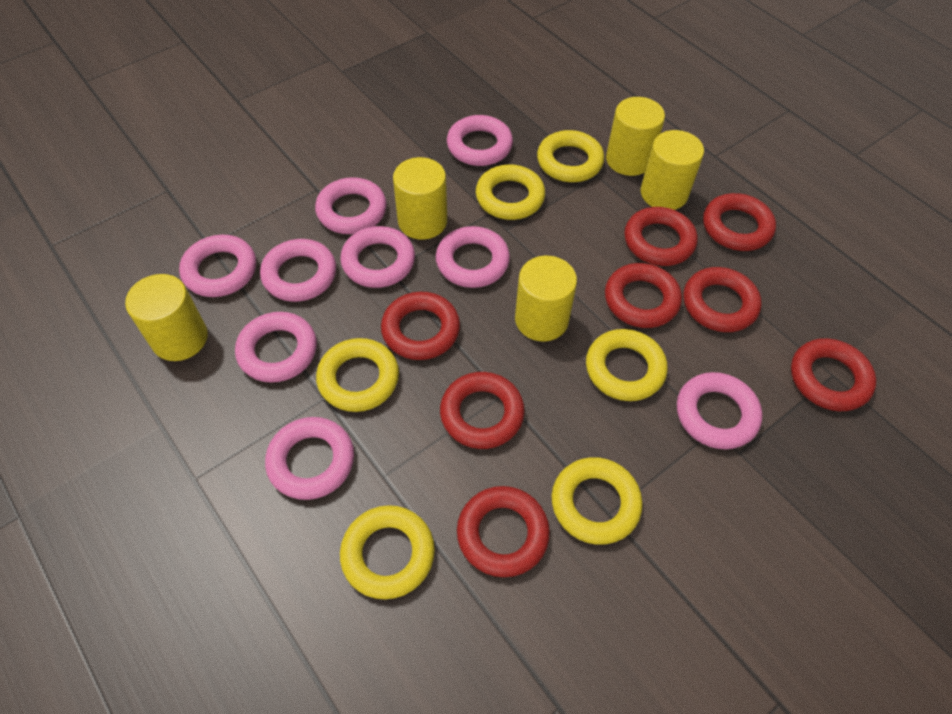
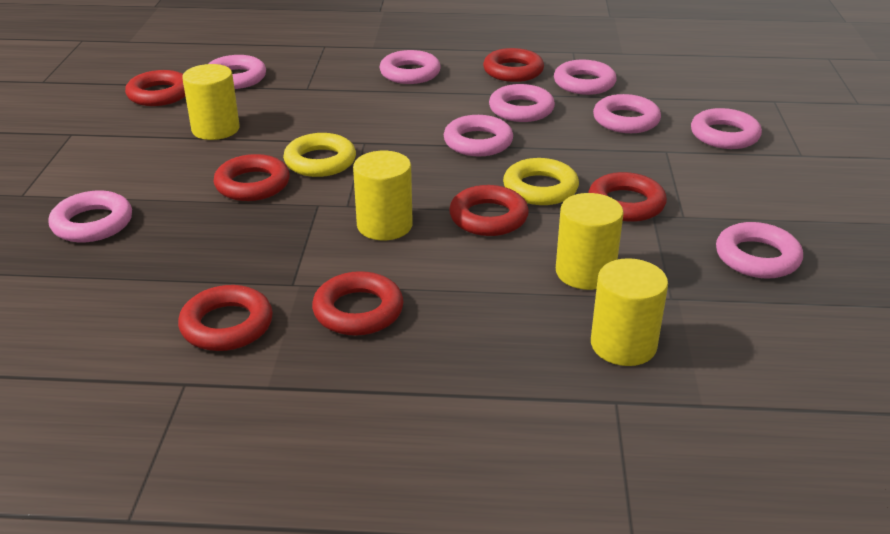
red ring: [381,292,460,360] [440,372,525,449] [457,486,550,577] [605,263,682,328] [624,207,698,266] [683,267,762,332] [703,193,776,251] [791,338,876,411] = 8 -> [125,70,185,106] [178,285,273,351] [214,154,290,201] [312,271,403,336] [449,185,529,236] [483,48,544,82] [588,172,667,222] = 7
yellow cylinder: [125,274,208,361] [393,157,447,240] [515,256,577,341] [606,97,665,176] [641,130,704,210] = 5 -> [182,64,240,140] [353,151,413,240] [556,193,624,290] [591,258,668,366] = 4
yellow ring: [316,338,399,412] [340,505,435,599] [476,164,545,220] [537,130,604,182] [552,457,643,545] [586,329,668,401] = 6 -> [283,133,356,177] [503,158,579,205] = 2

